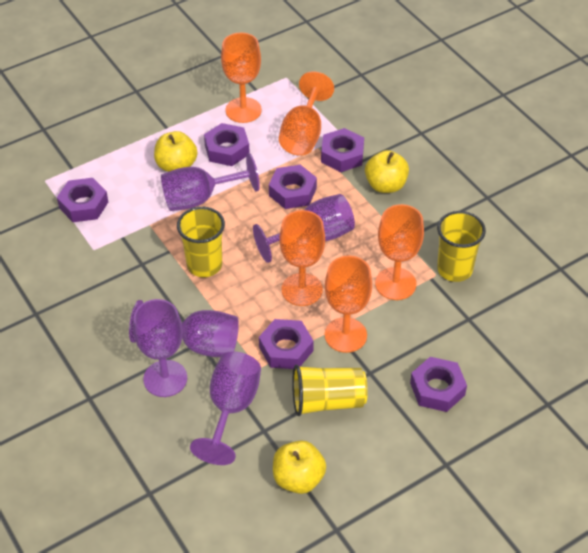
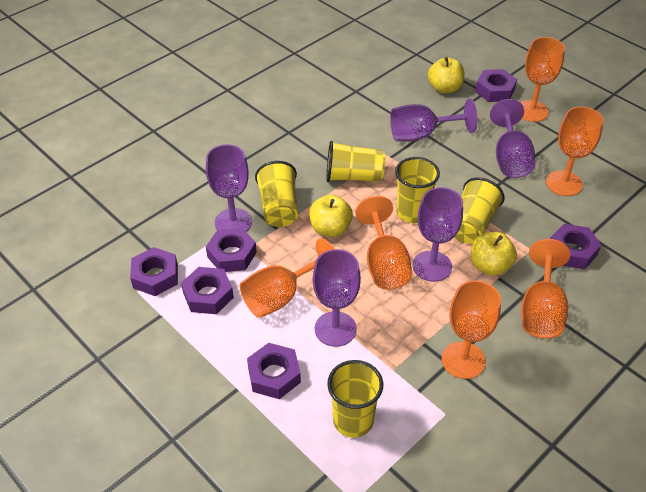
orange goblet: [221,32,262,123] [279,71,334,156] [279,210,325,306] [325,256,372,353] [375,204,424,300] = 5 -> [240,238,334,318] [355,196,412,290] [442,280,501,379] [520,37,565,122] [521,239,570,339] [546,106,604,196] = 6
yellow cup: [177,207,225,277] [292,364,368,416] [437,211,486,282] = 3 -> [255,161,298,227] [326,141,385,182] [327,360,383,438] [395,157,440,223] [454,177,505,244] = 5

